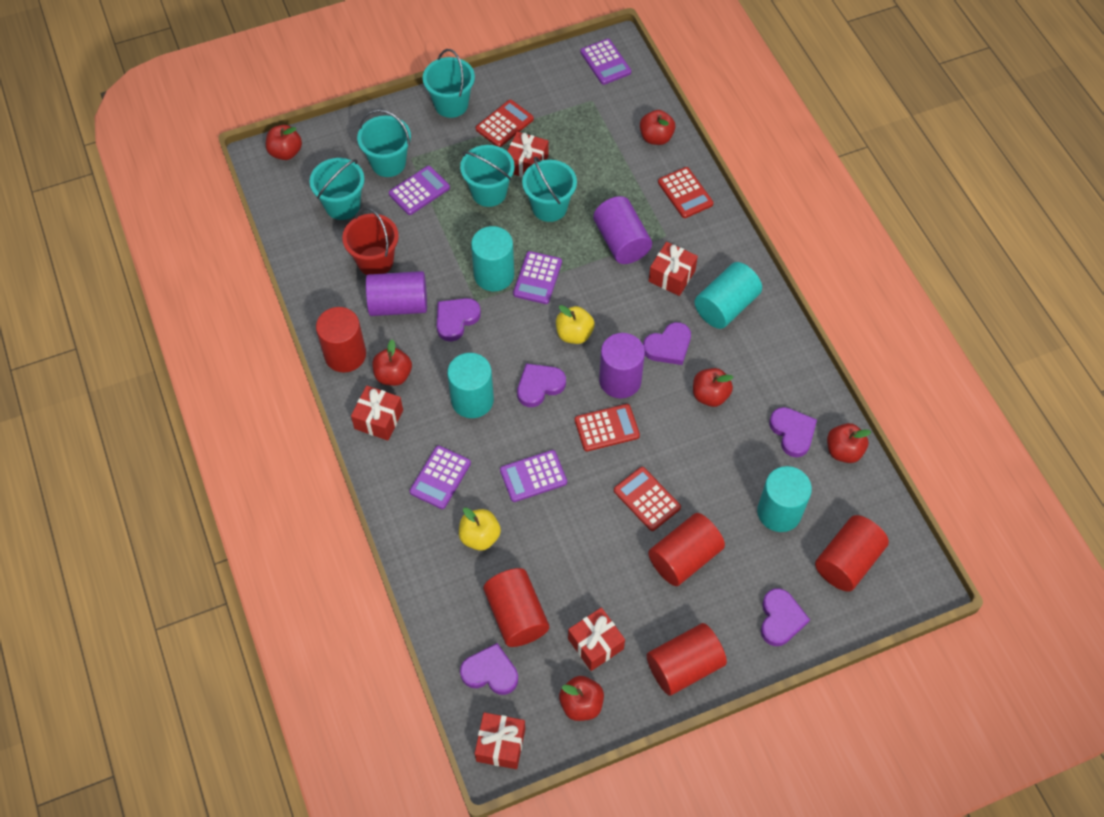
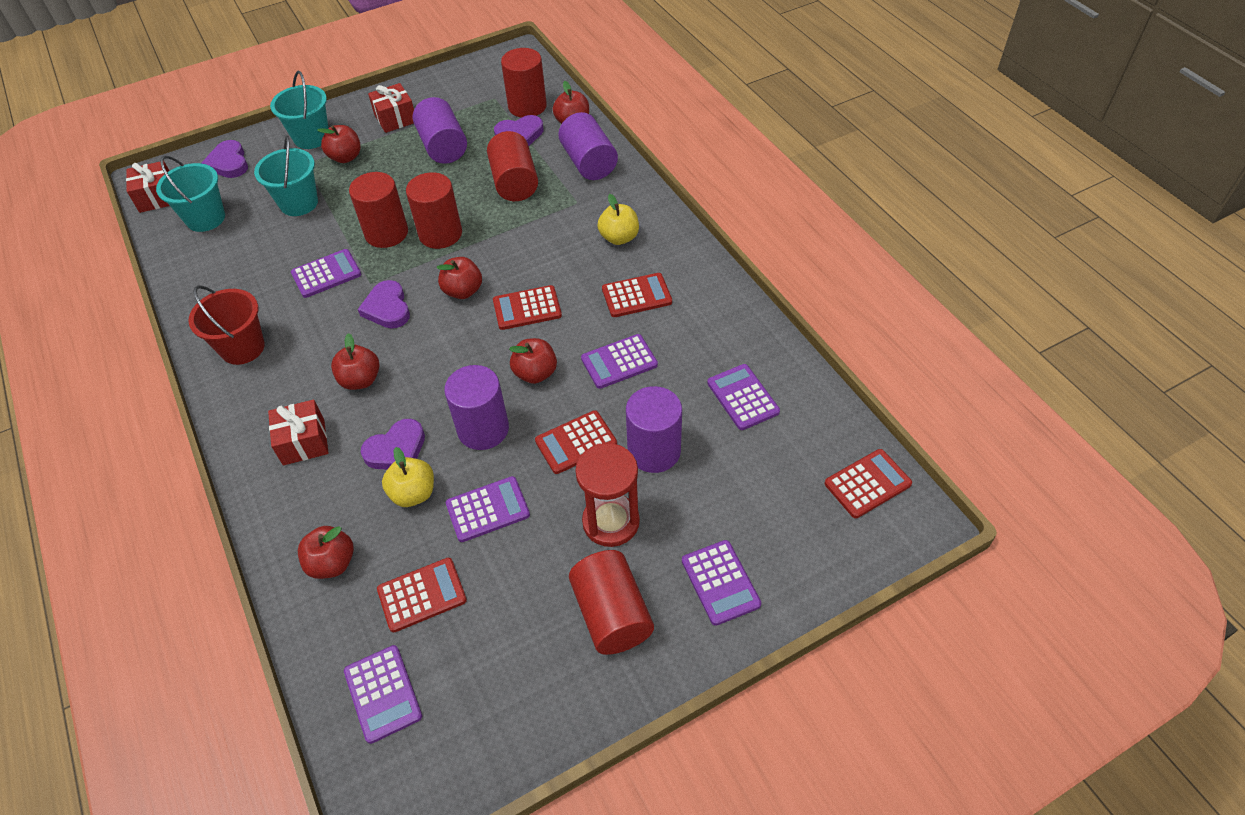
purple calculator: [389,166,450,215] [409,446,471,509] [500,450,567,502] [513,251,562,304] [580,39,631,85] = 5 -> [291,249,361,298] [344,645,422,744] [446,476,530,542] [581,334,658,389] [682,540,761,626] [707,364,780,430] = 6
purple cylinder: [366,271,427,316] [593,196,652,264] [599,333,645,398] = 3 -> [413,97,467,164] [444,365,509,450] [558,112,618,180] [626,386,682,473] = 4
purple heart: [437,298,481,342] [460,643,518,695] [517,363,566,407] [643,322,691,365] [761,588,810,646] [769,407,817,457] = 6 -> [202,140,248,178] [358,280,410,329] [361,419,425,469] [494,115,544,146] = 4
red calculator: [476,100,534,147] [575,404,640,451] [614,467,681,531] [658,167,713,218] = 4 -> [377,558,467,632] [493,285,562,330] [535,410,617,474] [602,273,672,317] [825,449,912,518] = 5
red gift: [351,385,403,441] [475,712,525,769] [507,131,548,177] [568,607,625,671] [649,242,698,296] = 5 -> [126,162,170,213] [268,400,329,465] [368,83,414,133] = 3
red hourglass: none = 0 -> [575,443,640,547] = 1
turquoise bucket: [309,158,365,220] [357,109,411,177] [423,49,475,118] [460,145,515,207] [522,157,577,222] = 5 -> [156,156,225,232] [254,135,318,216] [270,71,329,149] = 3
turquoise cylinder: [447,353,494,418] [471,226,514,291] [694,262,762,329] [757,466,812,532] = 4 -> none = 0

